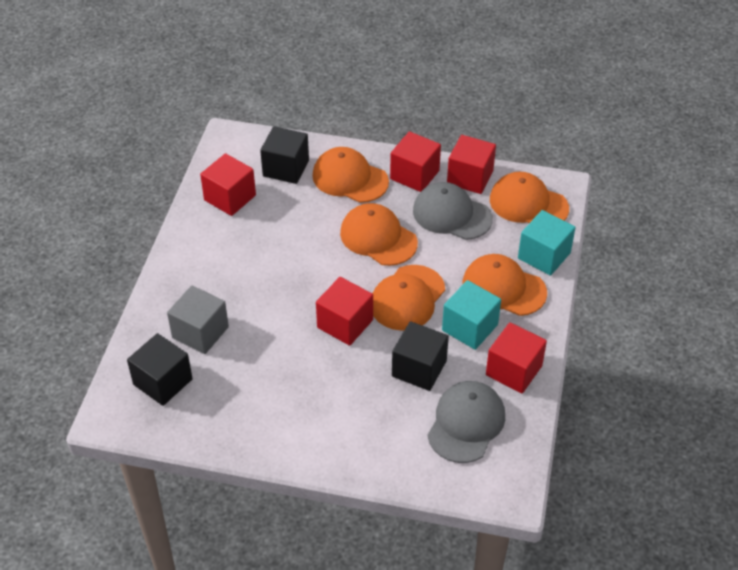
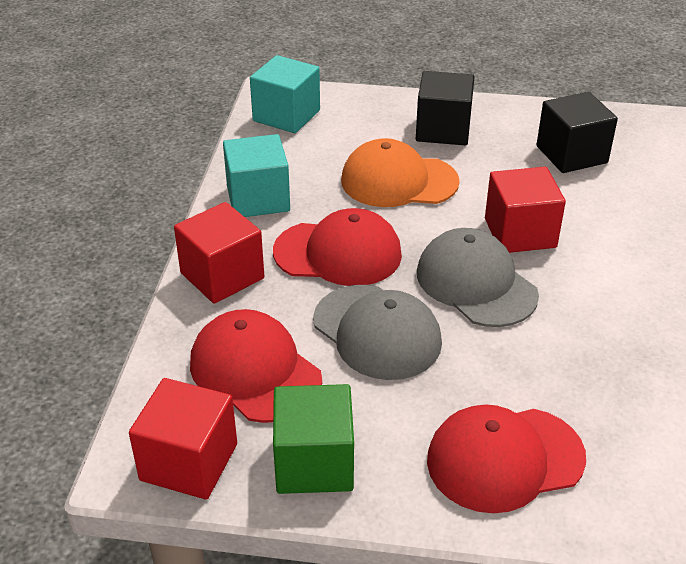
black cube: [127,333,193,406] [260,126,309,184] [392,321,449,391] = 3 -> [416,71,474,145] [537,92,618,173] = 2
green cube: none = 0 -> [273,384,354,494] = 1
grey cube: [167,285,229,354] = 1 -> none = 0
orange cap: [312,147,389,203] [340,203,418,266] [372,265,445,331] [462,254,547,316] [490,172,569,223] = 5 -> [341,138,460,207] = 1
red cap: none = 0 -> [190,309,322,423] [273,208,402,286] [427,405,586,513] = 3
red cube: [200,153,256,216] [316,277,373,346] [390,131,441,192] [447,135,496,194] [486,322,547,393] = 5 -> [129,378,237,499] [174,202,264,304] [485,167,566,253] = 3

